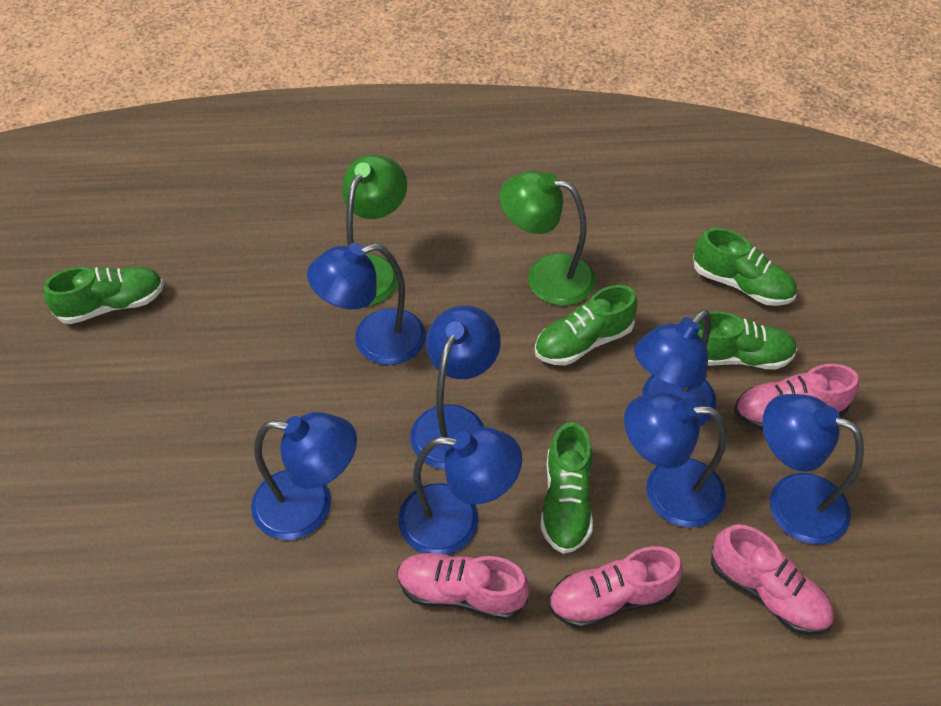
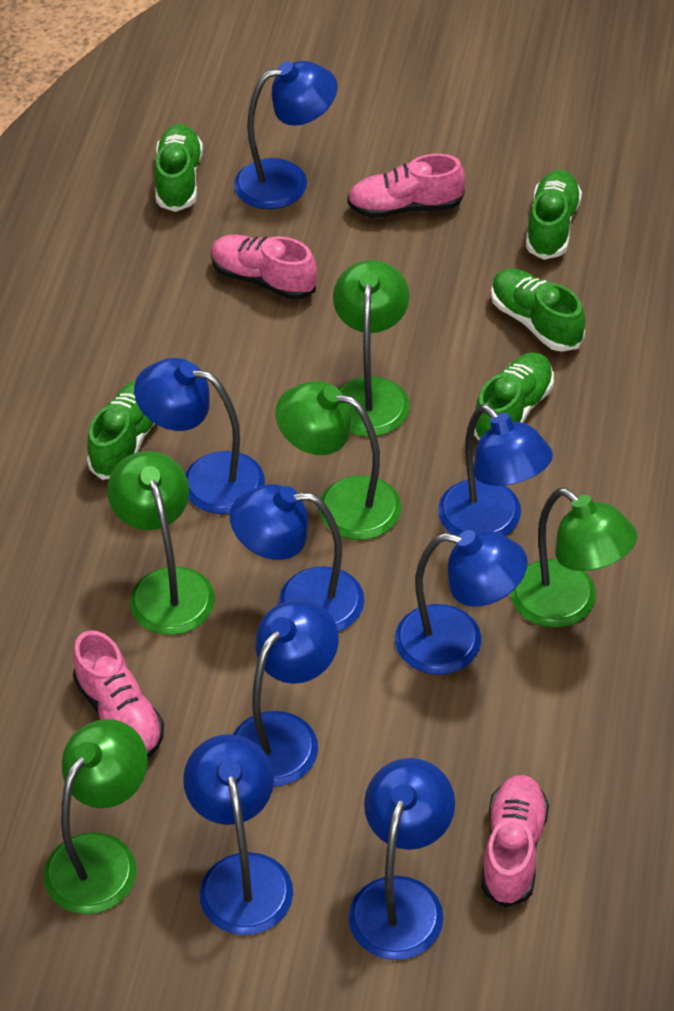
blue lamp: [251,412,357,540] [307,243,426,365] [399,427,522,555] [411,305,501,470] [624,393,727,528] [634,310,716,426] [762,394,864,545] = 7 -> [134,358,265,514] [183,734,293,935] [230,484,364,632] [233,599,339,787] [234,61,337,209] [348,758,455,960] [395,530,528,675] [438,404,553,536] = 8
green lamp: [342,155,407,306] [499,171,596,306] = 2 -> [44,719,148,914] [107,451,215,635] [276,381,402,540] [333,260,410,437] [510,488,637,628] = 5

